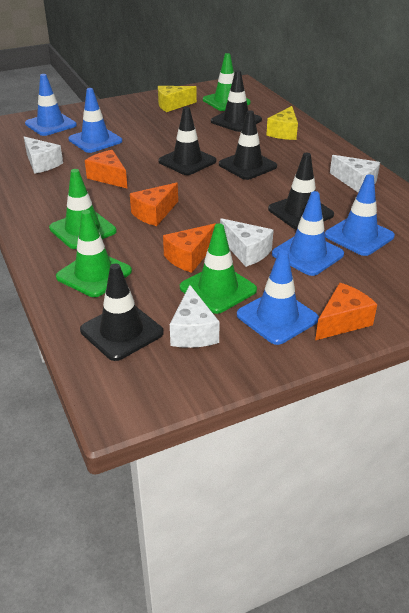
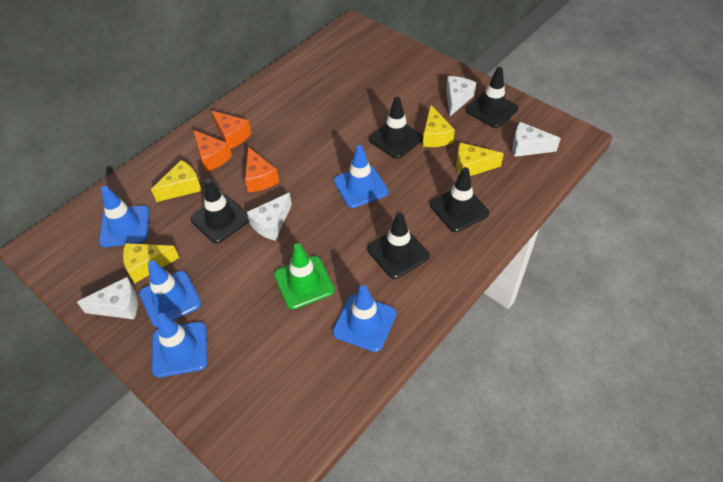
green traffic cone: [49,169,117,249] [56,210,132,297] [180,223,257,314] [203,53,251,111] = 4 -> [274,243,334,309] = 1
orange cheese: [85,150,128,189] [130,183,178,226] [163,224,215,273] [315,283,377,340] = 4 -> [193,130,232,172] [212,111,252,149] [245,147,279,192] = 3
yellow cheese: [158,86,197,112] [266,106,298,140] = 2 -> [123,243,179,283] [151,160,202,202] [423,105,455,147] [456,143,504,176] = 4

